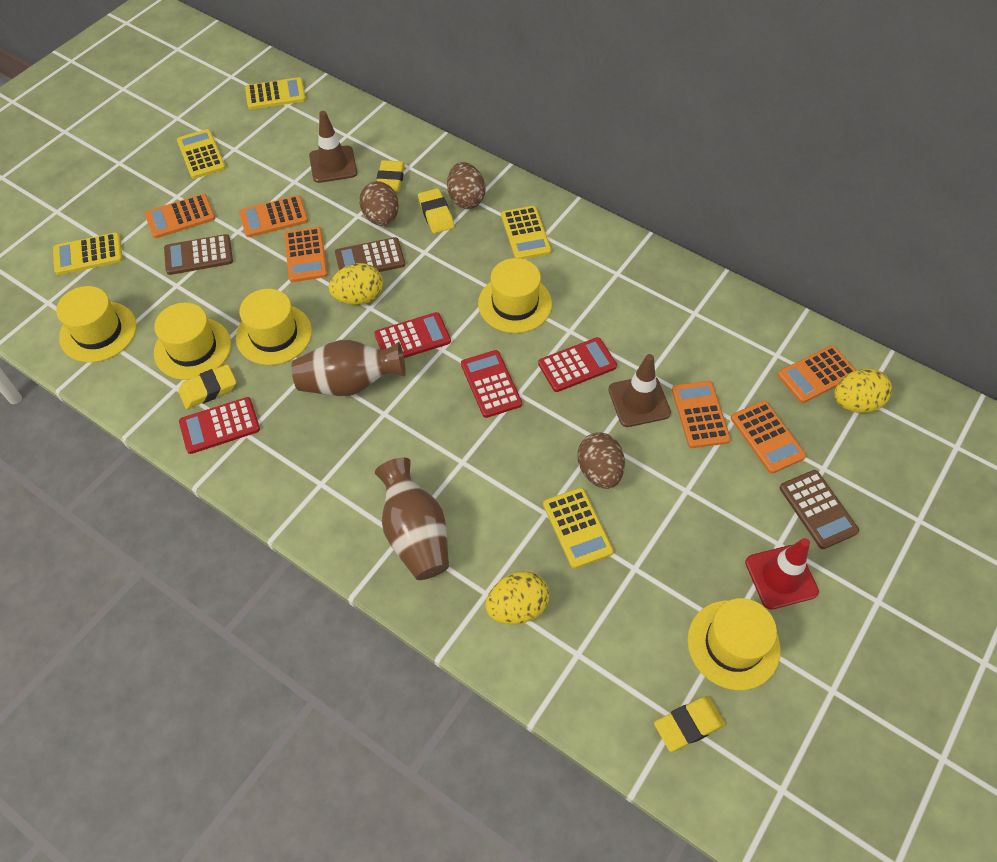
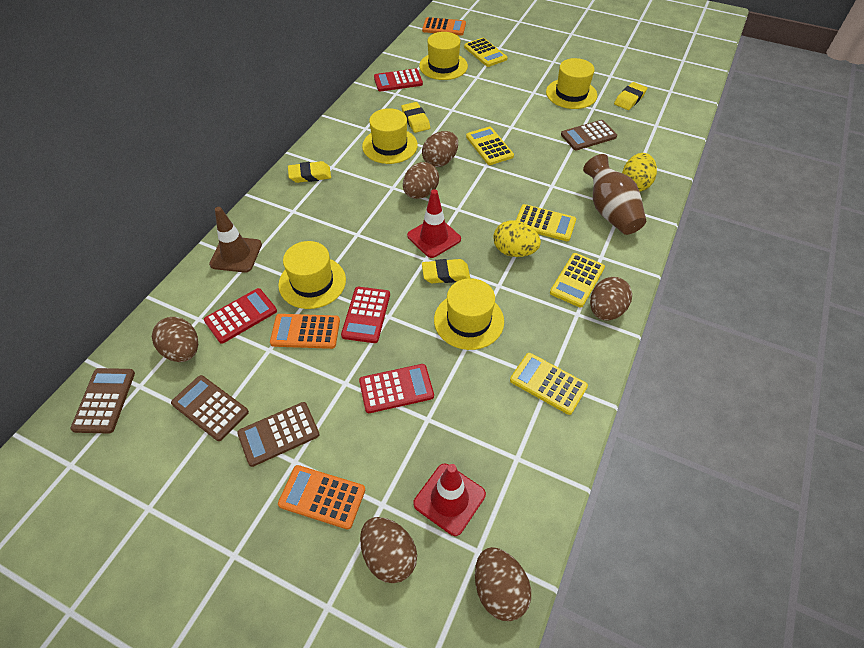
brown calculator: [164,234,233,275] [335,237,405,272] [780,470,859,549] = 3 -> [70,368,135,433] [171,375,249,441] [237,402,320,467] [561,120,617,150] = 4
brown egg: [359,181,399,226] [447,162,485,209] [577,432,625,489] = 3 -> [152,317,198,362] [360,517,417,583] [403,162,439,199] [422,131,458,167] [475,547,531,621] [590,277,632,321] = 6
brown traffic cone: [309,111,357,183] [608,354,671,427] = 2 -> [209,207,262,273] = 1
brown vase: [292,340,406,396] [375,457,449,580] = 2 -> [583,154,646,235] = 1
orange calculator: [145,194,216,238] [239,195,308,237] [284,227,328,282] [672,381,731,448] [731,401,806,474] [777,345,856,403] = 6 -> [270,314,340,349] [278,465,365,530] [422,17,466,35] = 3
red traffic cone: [745,538,819,610] = 1 -> [407,189,461,258] [413,464,486,536] = 2
yellow egg: [329,263,383,305] [485,571,549,624] [834,369,892,413] = 3 -> [493,221,541,257] [622,153,657,191] = 2

